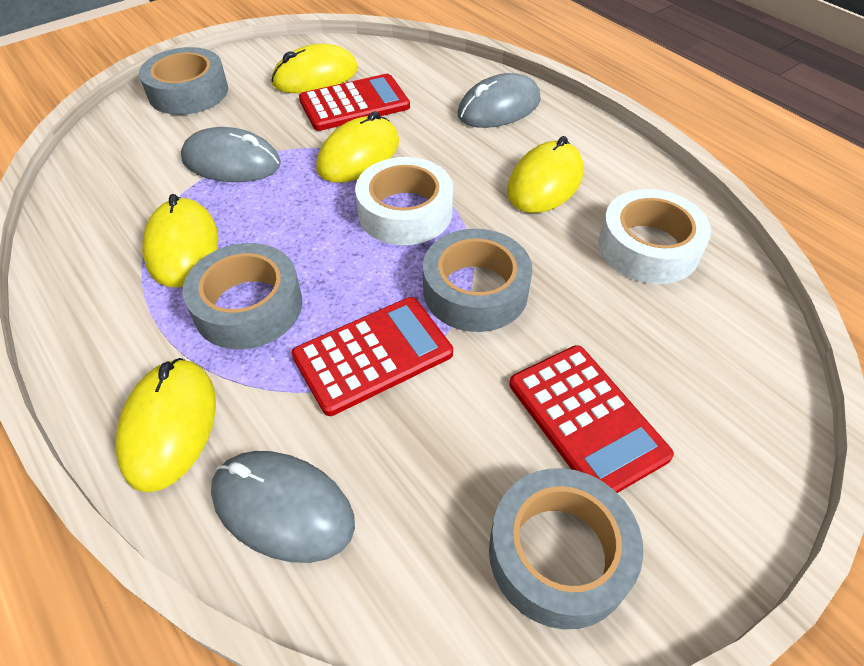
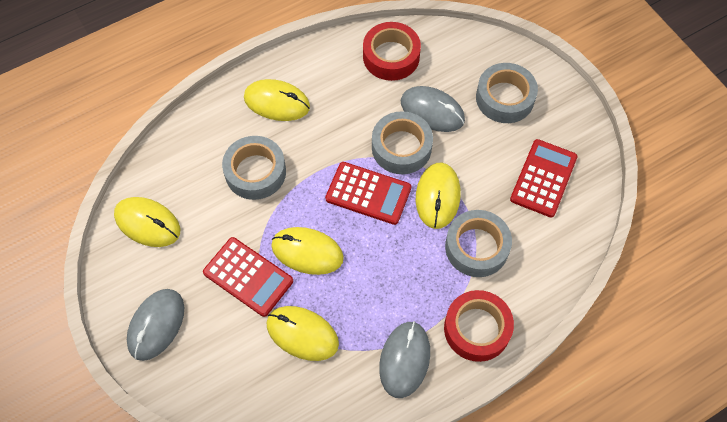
red tape: none = 0 -> [363,22,421,81] [444,290,514,362] = 2
white tape: [355,157,453,245] [599,189,711,284] = 2 -> none = 0

